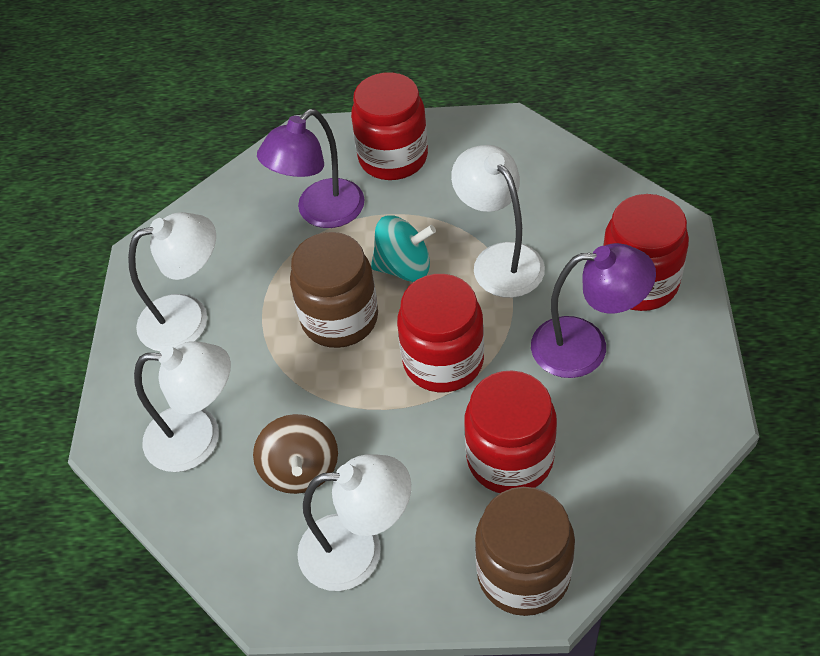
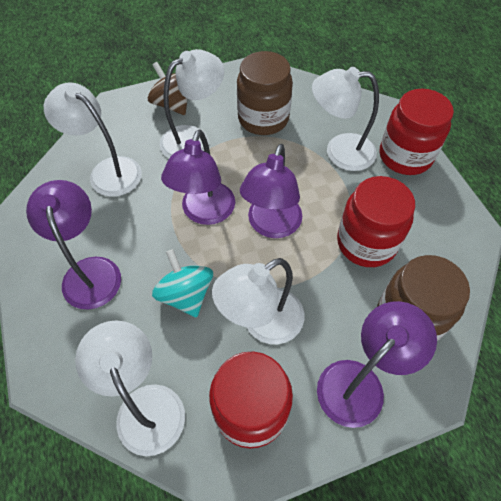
purple lamp: [257,109,365,228] [531,243,656,378] = 2 -> [26,180,121,310] [161,129,235,225] [240,144,302,238] [317,301,437,428] = 4
red jar: [351,72,428,180] [397,274,484,392] [464,370,557,493] [603,194,689,311] = 4 -> [209,351,293,448] [337,176,415,267] [380,89,454,175] = 3
white lamp: [128,212,216,352] [134,341,231,472] [297,454,411,591] [451,145,545,298] = 4 -> [44,82,142,197] [75,321,185,456] [160,49,224,159] [212,258,304,344] [312,67,379,171] = 5

